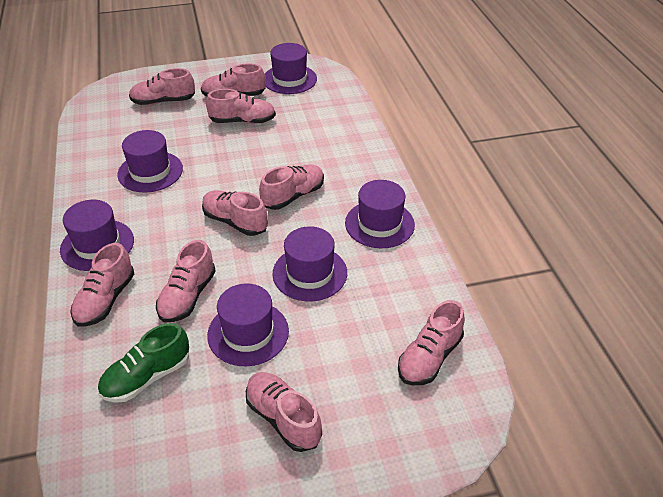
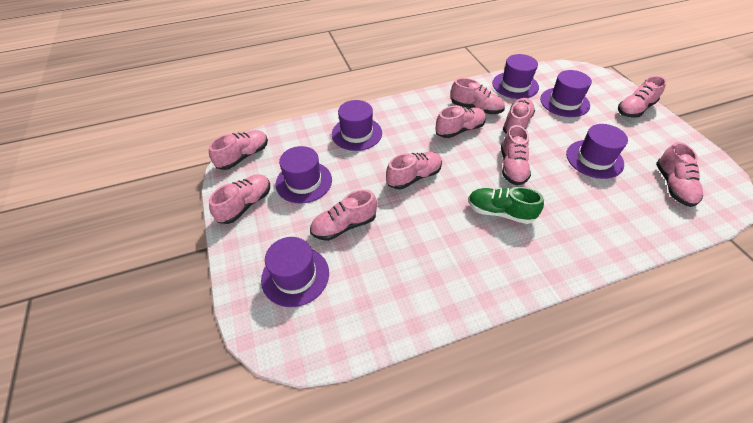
pink shoe: [70,243,134,327] [129,68,195,105] [156,240,216,323] [201,63,265,97] [202,190,268,236] [206,89,276,124] [246,372,322,452] [259,165,324,210] [398,300,465,385] = 9 -> [209,130,268,170] [209,174,270,224] [310,189,377,241] [386,152,442,189] [435,106,486,138] [451,78,505,114] [501,125,531,186] [503,98,535,134] [618,76,667,118] [656,142,703,207] = 10

